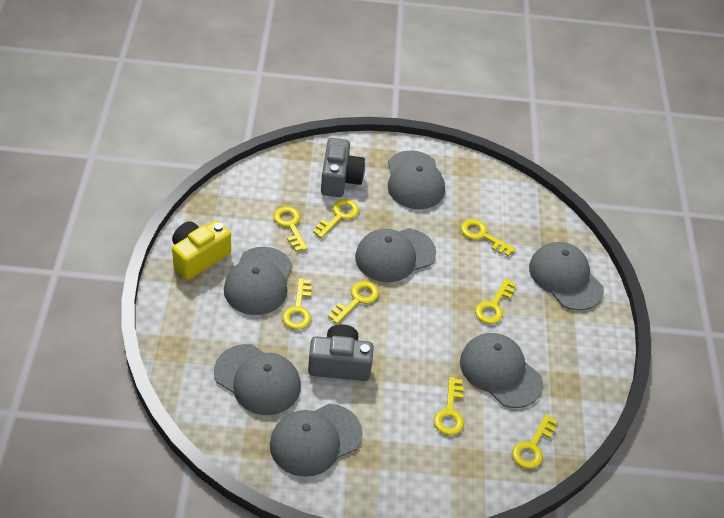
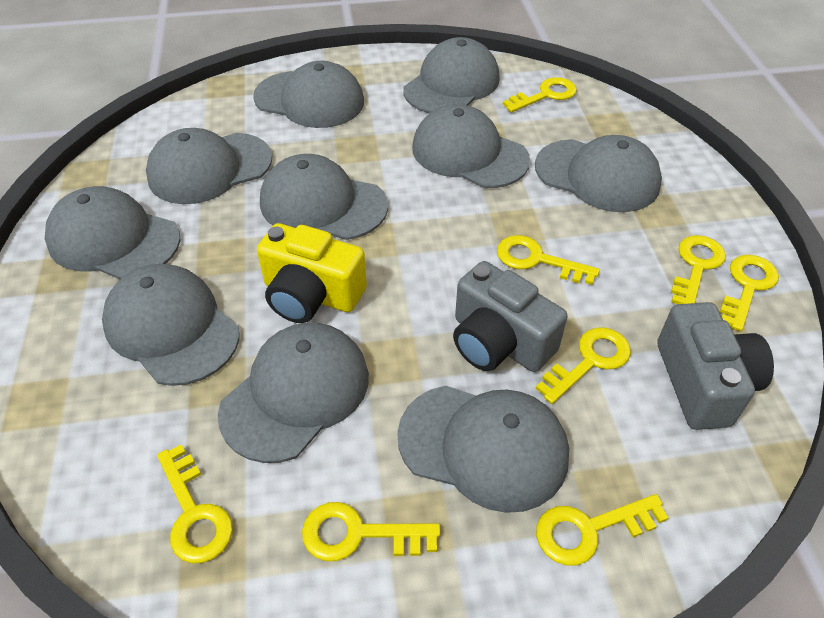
grey cap: [214,344,301,415] [224,247,293,315] [270,404,363,477] [355,228,436,282] [388,151,445,209] [460,333,543,408] [529,242,604,311] = 7 -> [45,186,181,279] [102,264,239,386] [146,128,272,204] [218,323,369,463] [253,61,364,128] [260,154,388,240] [397,386,569,513] [404,37,500,114] [412,104,530,188] [535,135,662,212] = 10

